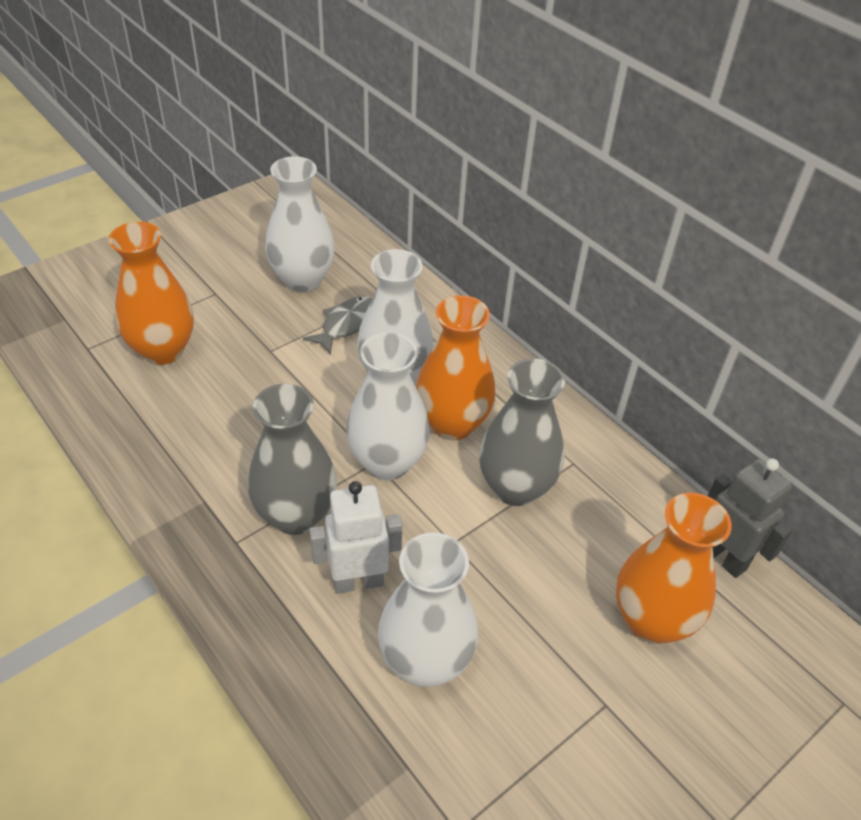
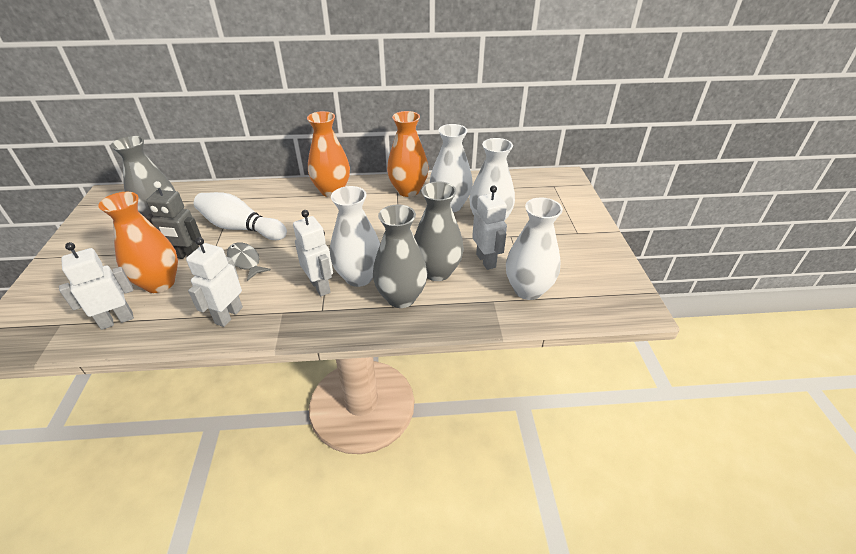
grey vase: [248,384,337,535] [479,358,565,506] = 2 -> [111,136,175,218] [373,204,427,308] [414,182,464,281] = 3
white bowling pin: none = 0 -> [194,192,287,240] = 1
white robot: [309,481,402,594] = 1 -> [59,242,134,330] [186,237,243,327] [293,210,333,296] [472,186,507,270] = 4

